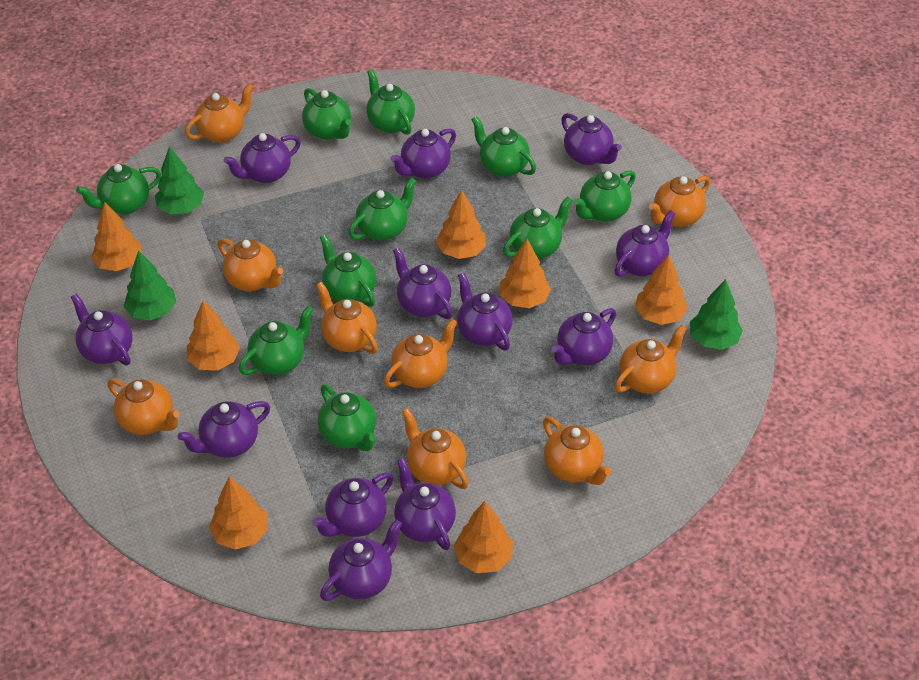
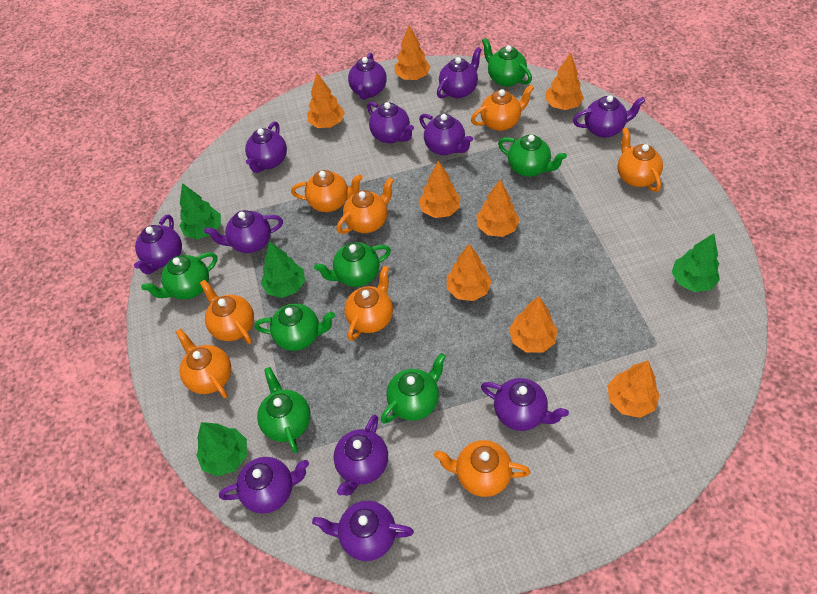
green teapot: [76,164,161,215] [239,306,314,375] [302,88,351,140] [318,384,376,451] [320,234,376,307] [348,177,416,241] [366,69,415,135] [471,116,536,177] [503,196,572,259] [573,170,636,222] = 10 -> [141,252,217,300] [255,303,335,351] [257,367,311,453] [314,242,391,287] [381,353,446,423] [482,38,532,87] [498,135,567,177] = 7
green tree: [124,250,176,321] [155,146,204,214] [690,279,743,350] = 3 -> [180,183,221,239] [196,422,247,477] [261,242,305,298] [672,233,720,292] = 4
orange teapot: [107,378,180,435] [185,84,253,143] [218,238,283,291] [316,282,378,354] [384,319,458,388] [402,408,468,489] [543,417,611,485] [615,325,687,393] [649,176,710,227] = 9 -> [176,329,231,398] [200,280,254,344] [291,170,363,212] [337,177,394,234] [344,266,393,341] [434,440,530,497] [471,85,534,131] [617,127,663,192] = 8
orange tree: [91,202,143,271] [187,301,240,371] [209,476,268,550] [436,190,486,259] [454,501,513,573] [500,239,551,308] [635,254,688,325] = 7 -> [307,73,345,128] [394,25,431,80] [419,161,460,218] [447,244,492,301] [477,179,520,237] [509,296,557,353] [545,53,584,110] [608,361,660,418] = 8

